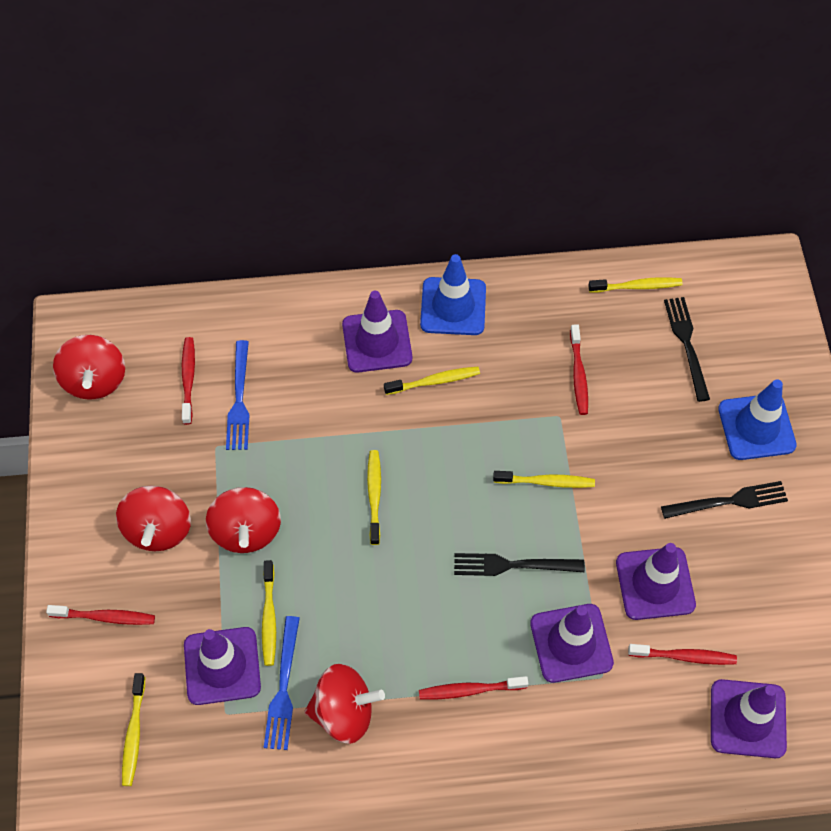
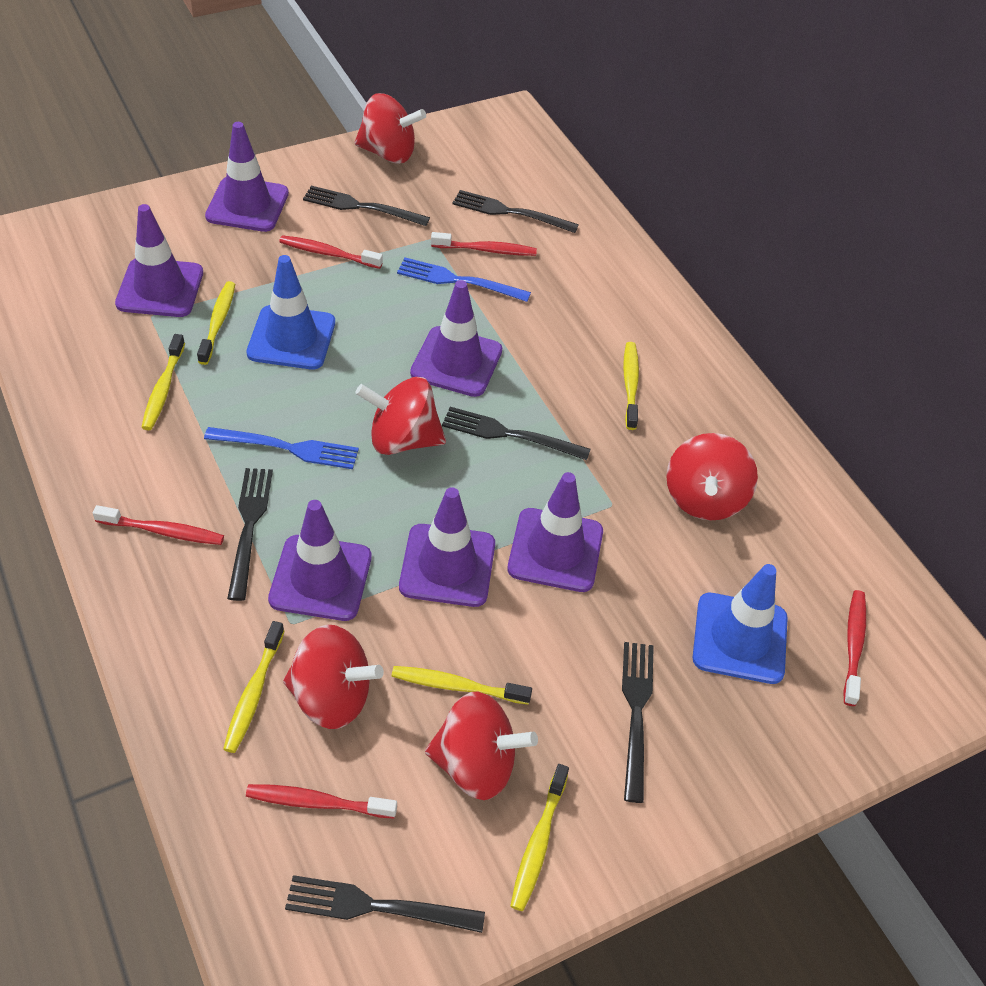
black fork: [454,553,585,576] [661,481,788,519] [664,297,710,402] = 3 -> [227,468,273,601] [285,875,485,933] [303,186,430,226] [442,407,591,460] [452,190,579,233] [622,642,654,803] = 6
purple traffic cone: [184,627,261,705] [342,291,412,372] [530,604,614,683] [616,543,696,620] [711,679,787,758] = 5 -> [115,204,203,317] [205,122,289,232] [268,500,372,621] [399,487,495,607] [410,280,502,397] [507,472,603,592] = 6
red spinning top: [53,335,125,400] [116,485,191,551] [206,487,281,553] [304,664,385,744] = 4 -> [283,625,384,729] [354,93,426,163] [355,377,446,455] [425,692,538,800] [666,433,758,520] = 5

